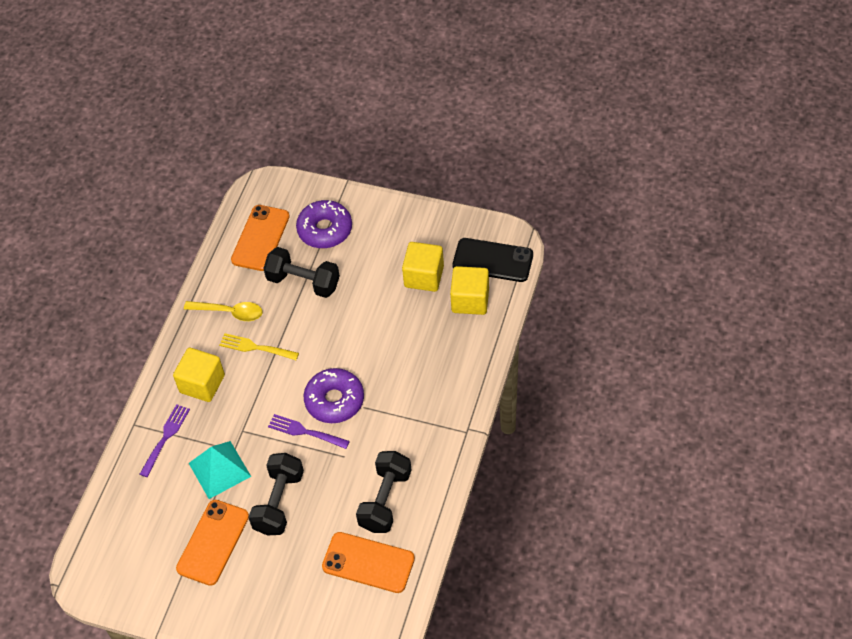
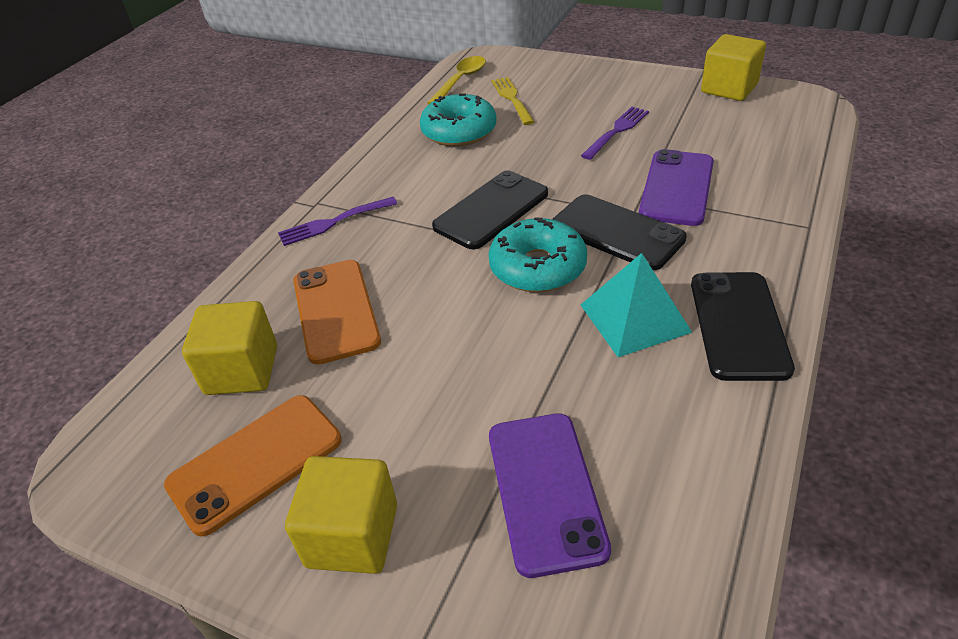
black dumbbell: [248,453,304,536] [263,247,340,298] [356,451,412,533] = 3 -> none = 0
black phone: [452,238,533,282] = 1 -> [432,170,548,249] [552,194,687,270] [691,272,795,381] = 3
orange phone: [176,500,249,586] [231,205,290,271] [322,532,415,593] = 3 -> [164,395,342,536] [293,260,381,365] = 2
purple donut: [296,200,352,248] [304,368,364,423] = 2 -> none = 0
purple phone: none = 0 -> [489,413,611,578] [639,149,714,226] = 2
turquoise donut: none = 0 -> [420,93,496,147] [489,217,587,292] = 2

